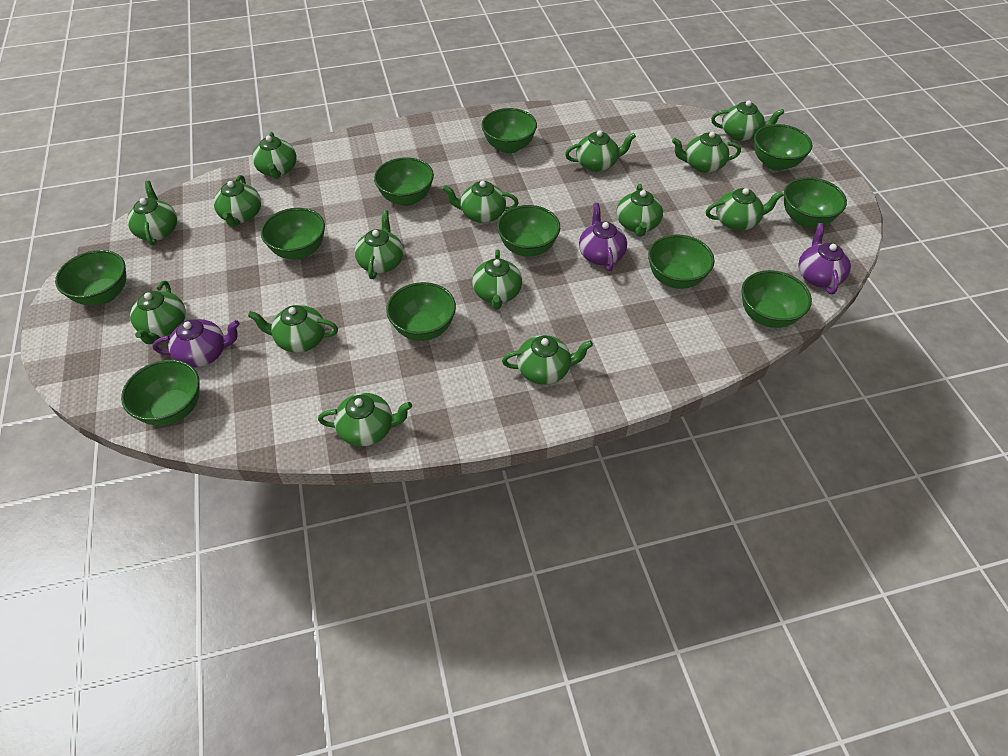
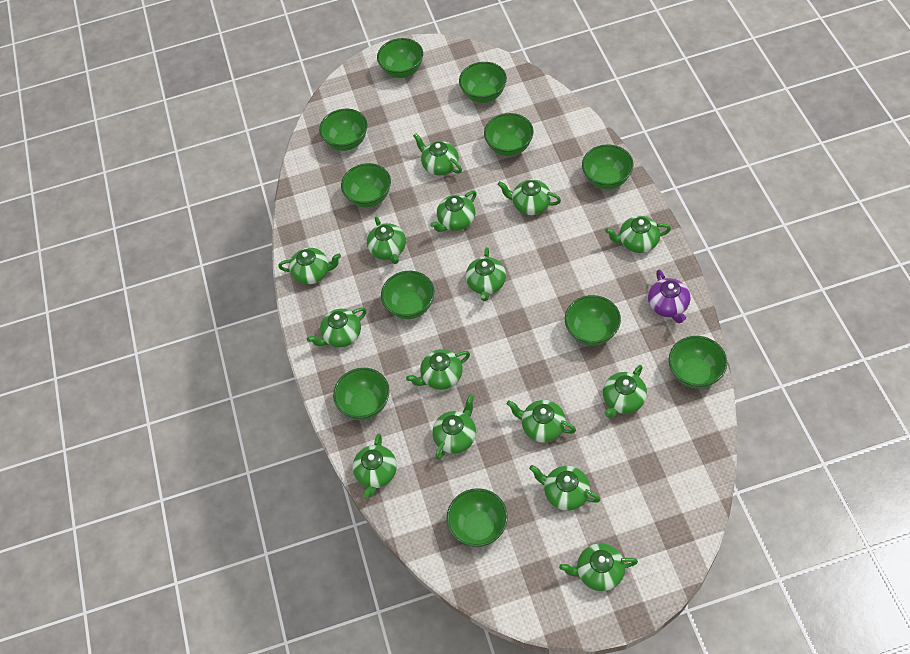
purple teapot: [153,319,240,368] [579,203,627,271] [798,223,851,294] = 3 -> [648,270,690,323] = 1

